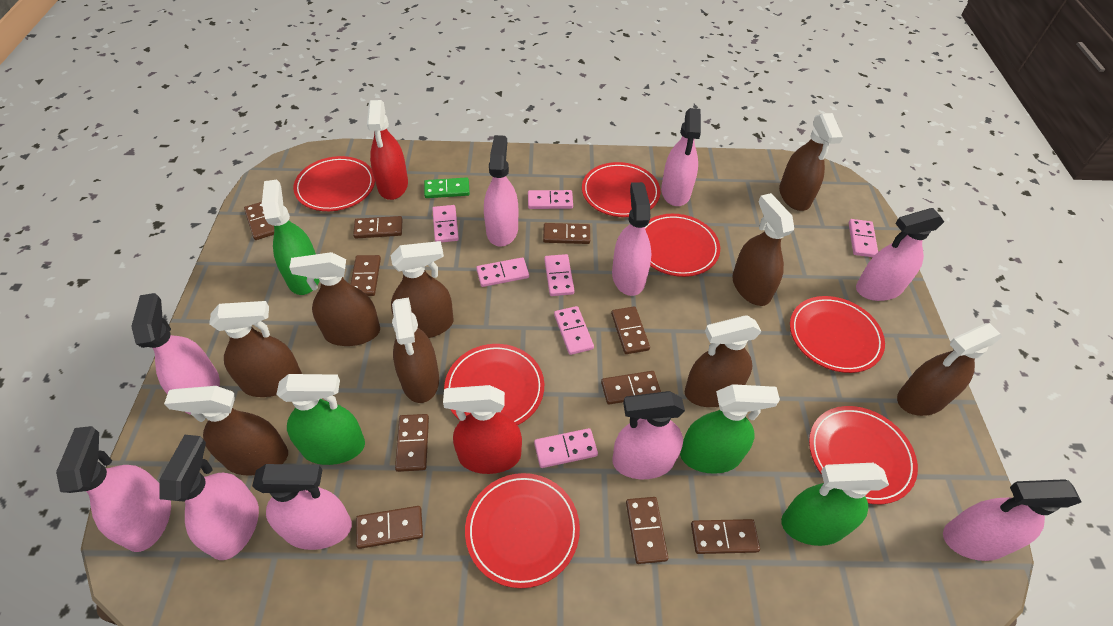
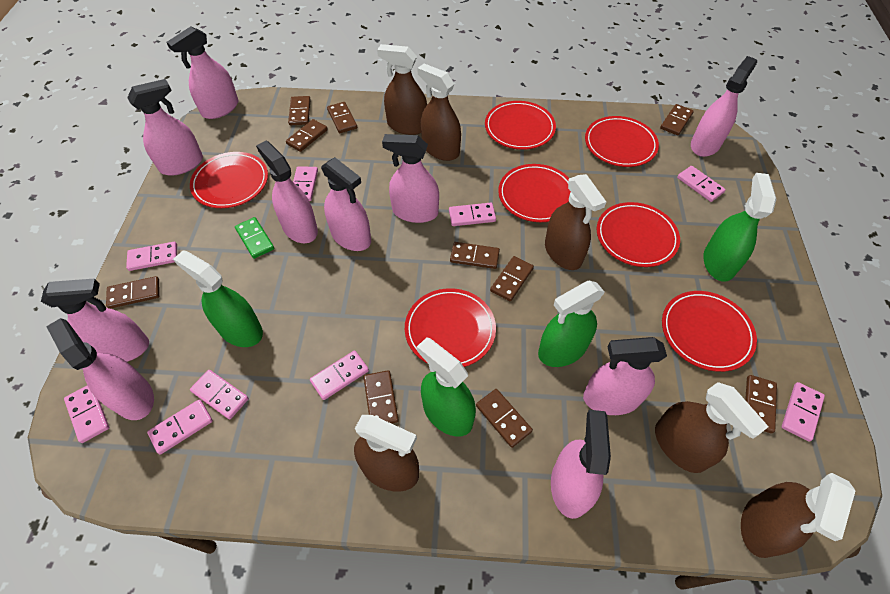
brown spray bottle: [164,386,288,476] [209,301,302,397] [289,252,380,346] [391,241,453,338] [392,297,439,403] [685,315,762,407] [732,193,794,306] [779,113,843,211] [897,323,1002,416] = 9 -> [354,415,419,491] [377,44,427,135] [417,63,461,161] [545,174,606,270] [655,382,769,473] [741,473,856,558] = 6
pink domino: [432,205,459,243] [476,257,529,287] [528,190,573,209] [534,428,598,468] [544,254,575,296] [554,306,594,355] [849,219,878,257] = 7 -> [64,386,109,443] [126,242,177,271] [147,399,213,454] [190,370,249,419] [293,166,318,201] [310,351,369,400] [449,203,496,226] [677,166,726,202] [782,382,825,441] = 9
red spray bottle: [367,100,408,200] [443,385,522,474] = 2 -> none = 0

